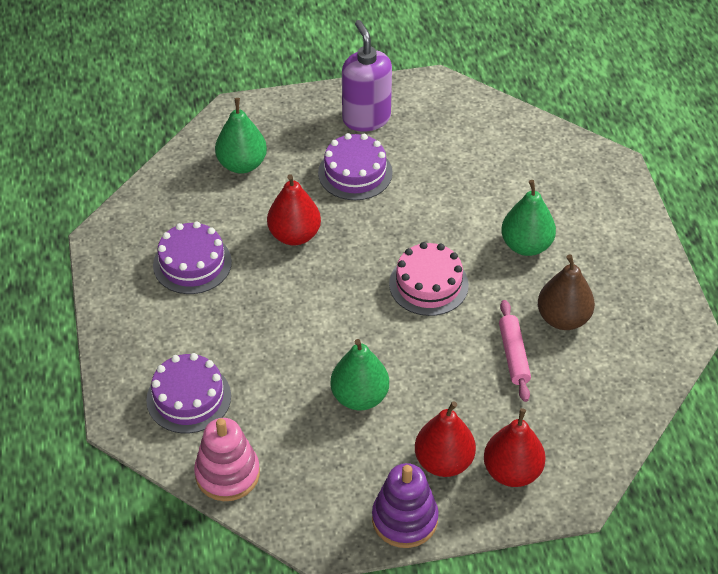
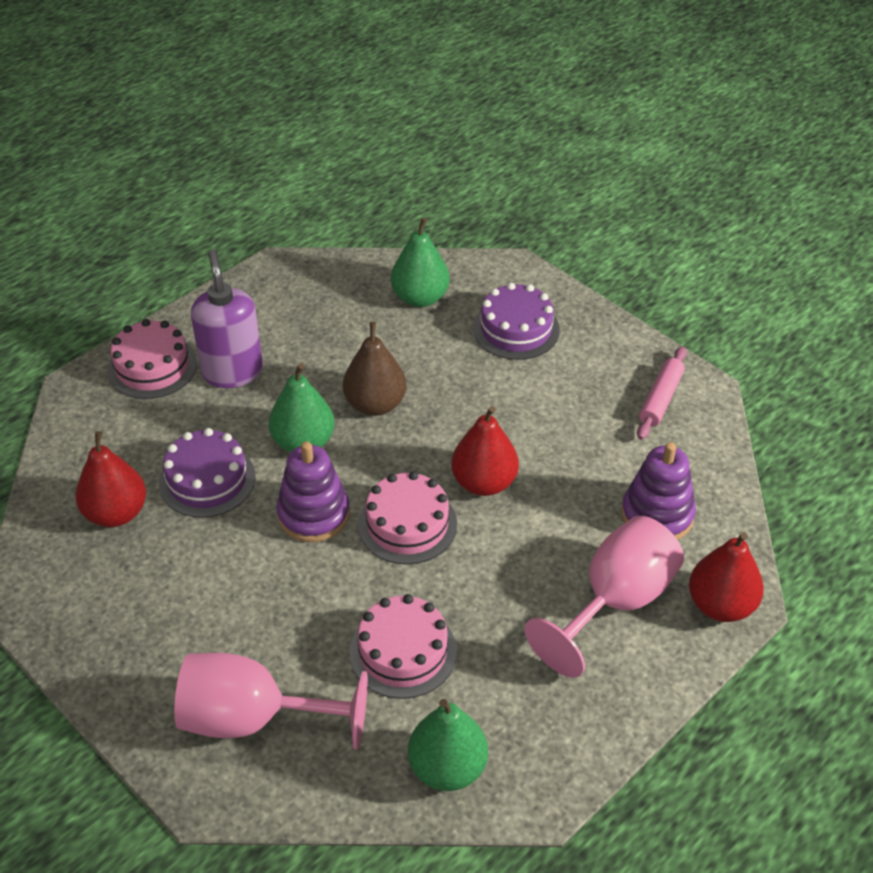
pink cake: [389,242,469,316] = 1 -> [107,319,197,399] [350,594,457,699] [358,471,457,564] = 3
pink goblet: none = 0 -> [174,653,368,750] [525,516,684,678] = 2
pink stacking toy: [194,418,260,501] = 1 -> none = 0
purple cake: [146,353,231,433] [153,221,232,294] [318,133,392,200] = 3 -> [159,428,256,518] [473,283,560,360] = 2
purple stacking toy: [372,463,439,548] = 1 -> [276,441,350,542] [621,442,696,540] = 2

